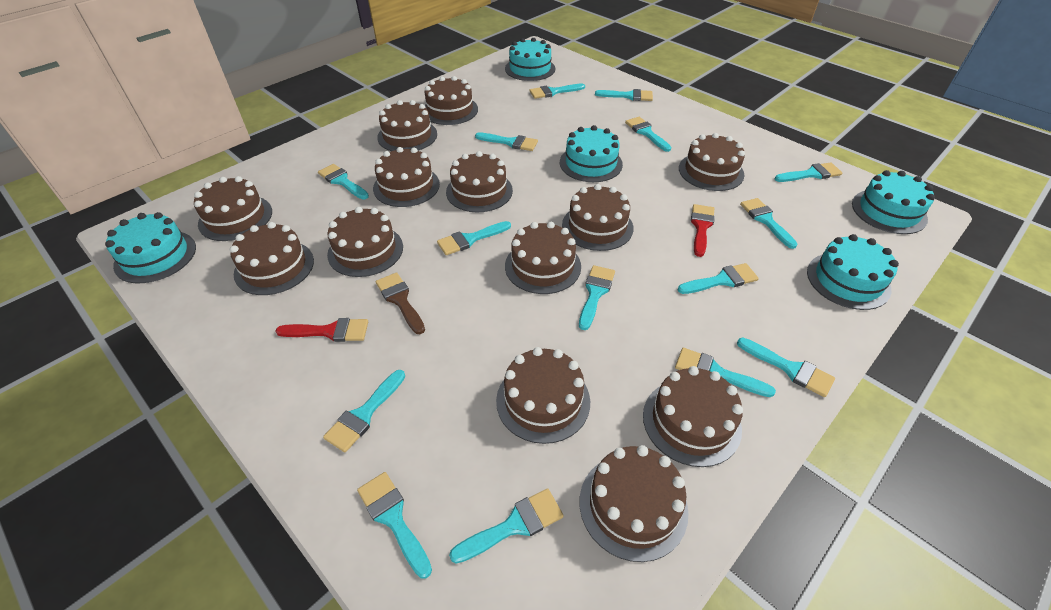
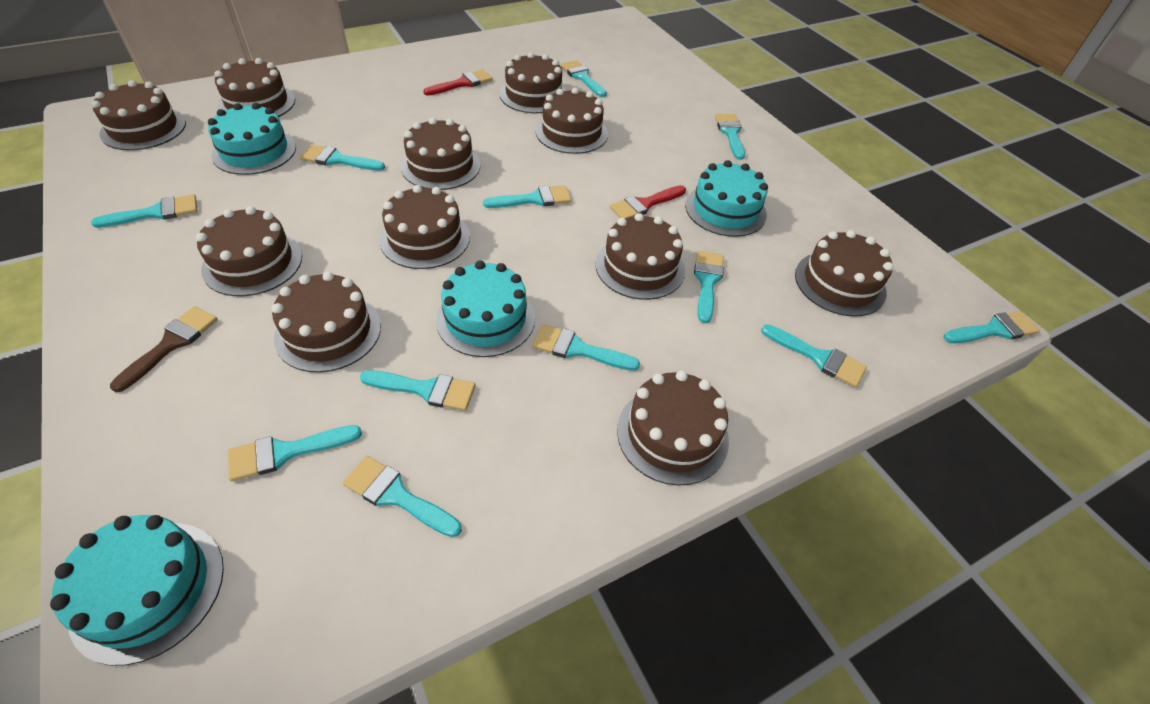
brown cake: [194,176,272,241] [230,222,314,295] [327,207,403,277] [373,147,440,207] [377,100,437,151] [425,76,478,125] [446,151,513,212] [496,347,590,444] [505,222,581,294] [562,184,633,251] [580,445,689,562] [643,366,743,467] [679,133,745,191] = 13 -> [91,80,186,150] [196,206,302,296] [214,58,295,117] [271,272,381,373] [380,185,470,269] [401,118,481,190] [500,52,566,113] [536,88,608,154] [596,213,685,300] [617,371,729,486] [795,230,894,317] = 11
turquoise brush: [318,164,369,199] [323,370,405,452] [357,472,432,579] [437,221,511,255] [449,488,564,564] [475,132,538,151] [529,84,585,99] [579,265,615,330] [595,89,653,101] [625,117,671,152] [675,348,776,397] [678,263,759,294] [737,338,835,397] [740,198,797,249] [775,162,842,182] = 15 -> [91,194,197,228] [228,425,362,481] [300,144,385,171] [342,456,462,537] [360,370,476,411] [483,185,572,208] [532,324,640,371] [561,60,607,97] [694,251,724,323] [715,114,745,160] [761,324,867,387] [944,311,1040,343] = 12
turquoise cake: [105,212,196,283] [505,38,555,81] [560,125,623,182] [807,234,899,310] [852,170,935,234] = 5 -> [50,515,224,666] [208,103,296,175] [436,260,535,357] [685,160,768,237] = 4

